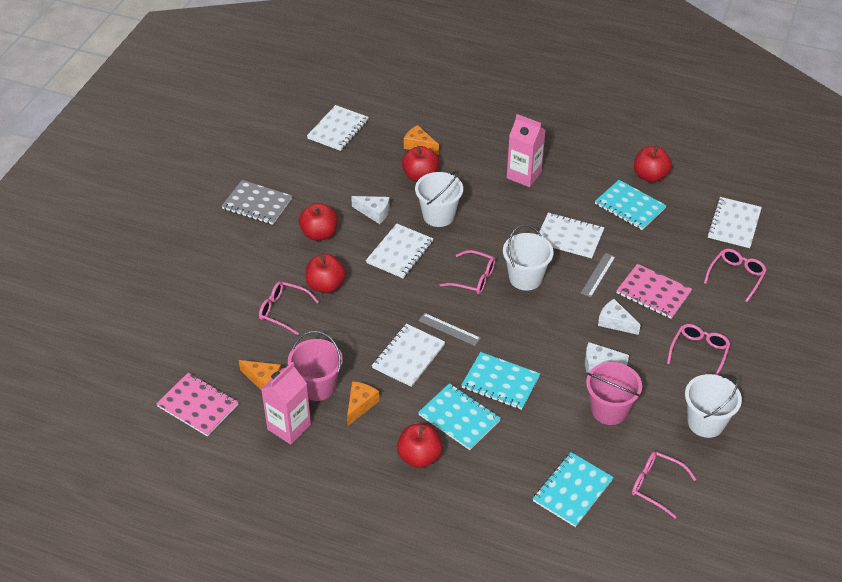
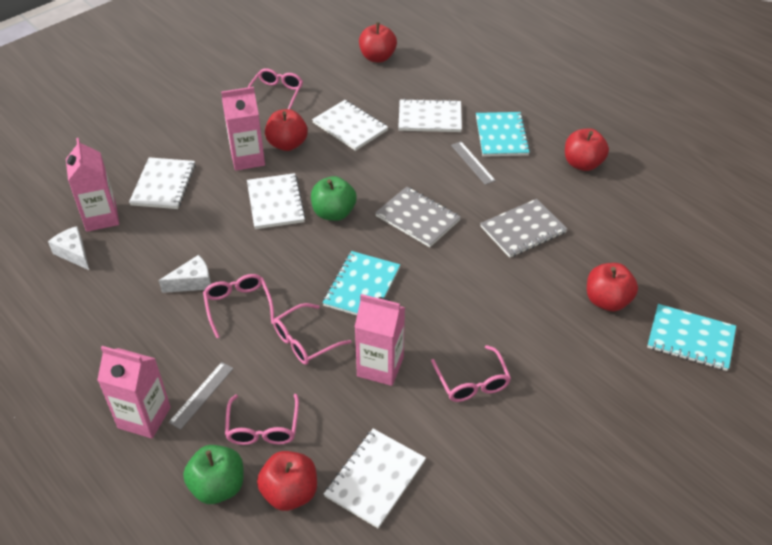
green apple: none = 0 -> [183,445,244,504] [311,176,357,221] = 2
grey notebook: [222,180,292,225] = 1 -> [375,187,461,247] [480,199,567,258] = 2
orange cheese: [239,360,281,390] [347,381,379,426] [404,125,439,155] = 3 -> none = 0
pink bucket: [288,331,343,401] [586,362,642,425] = 2 -> none = 0
pink carton: [261,362,311,444] [507,114,545,187] = 2 -> [66,138,119,232] [97,346,171,439] [221,87,265,171] [355,294,405,386] = 4
pink notebook: [156,373,239,436] [616,264,692,319] = 2 -> none = 0
turquoise notebook: [418,383,501,450] [462,352,540,410] [533,452,614,527] [595,180,667,230] = 4 -> [323,251,400,315] [476,112,530,157] [647,304,736,371] = 3
white bucket: [415,171,463,227] [503,225,554,291] [685,374,742,438] = 3 -> none = 0
white cheese: [351,196,390,224] [585,342,629,375] [598,299,641,335] = 3 -> [48,226,89,270] [159,255,211,293] = 2

